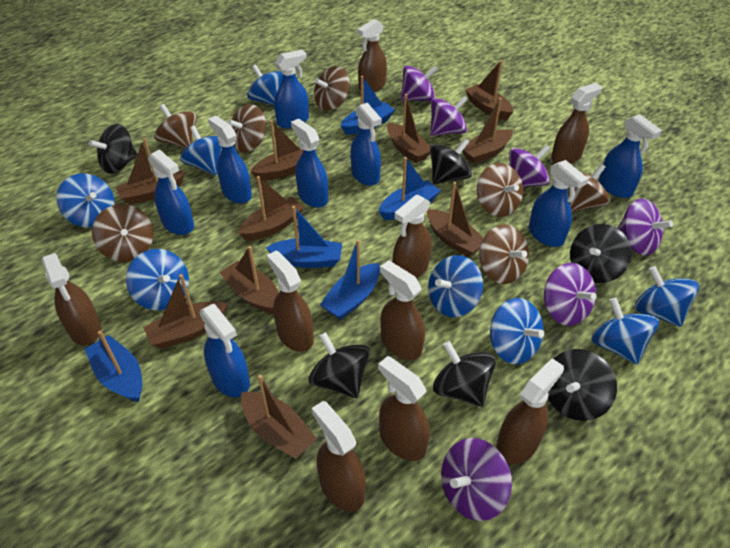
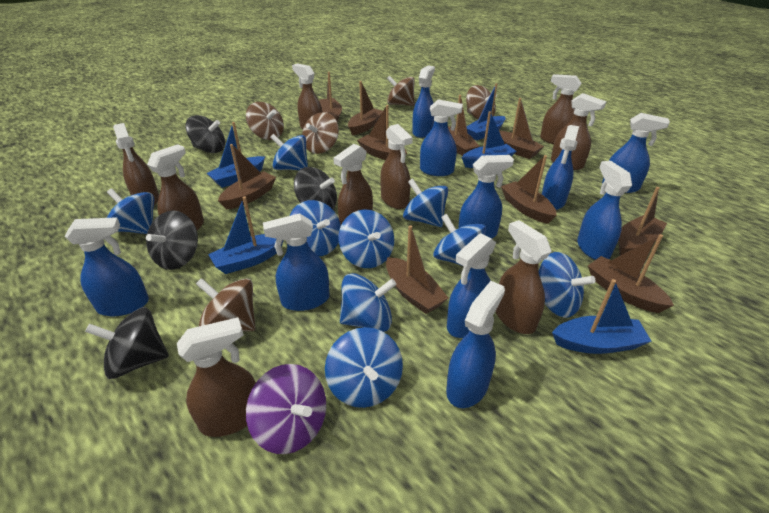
black spinning top: [89,124,138,174] [309,332,370,398] [430,138,472,184] [433,341,496,406] [548,349,617,421] [570,224,632,283] = 6 -> [85,307,169,379] [146,211,198,270] [185,115,225,153] [294,167,337,209] = 4
blue spinning top: [56,173,115,227] [126,249,189,310] [180,126,222,175] [247,64,283,106] [428,255,483,317] [490,298,544,364] [591,298,659,364] [635,266,699,327] = 8 -> [107,189,154,234] [270,134,308,170] [289,200,341,256] [325,327,403,408] [339,209,394,268] [340,273,396,332] [403,178,448,227] [433,214,486,266] [539,252,596,318] = 9
blue spray bottle: [148,149,194,235] [200,304,250,397] [208,115,252,204] [274,50,309,128] [291,119,328,208] [350,103,382,186] [529,160,588,247] [599,114,662,198] = 8 -> [65,217,149,316] [263,213,329,311] [412,66,435,138] [420,99,463,176] [446,281,505,408] [447,233,496,338] [458,155,514,239] [542,125,579,210] [577,161,632,260] [602,113,670,193] = 10
brown spinning top: [92,204,154,262] [154,104,197,148] [227,104,266,152] [314,66,350,111] [477,163,523,217] [479,224,529,284] [567,164,610,212] = 7 -> [196,278,255,331] [246,102,284,140] [302,112,339,154] [387,75,415,106] [466,85,497,119] = 5
purple spinning top: [401,66,438,101] [430,96,468,136] [441,438,512,521] [509,145,551,187] [544,263,597,326] [618,198,673,255] = 6 -> [246,364,326,454] = 1

